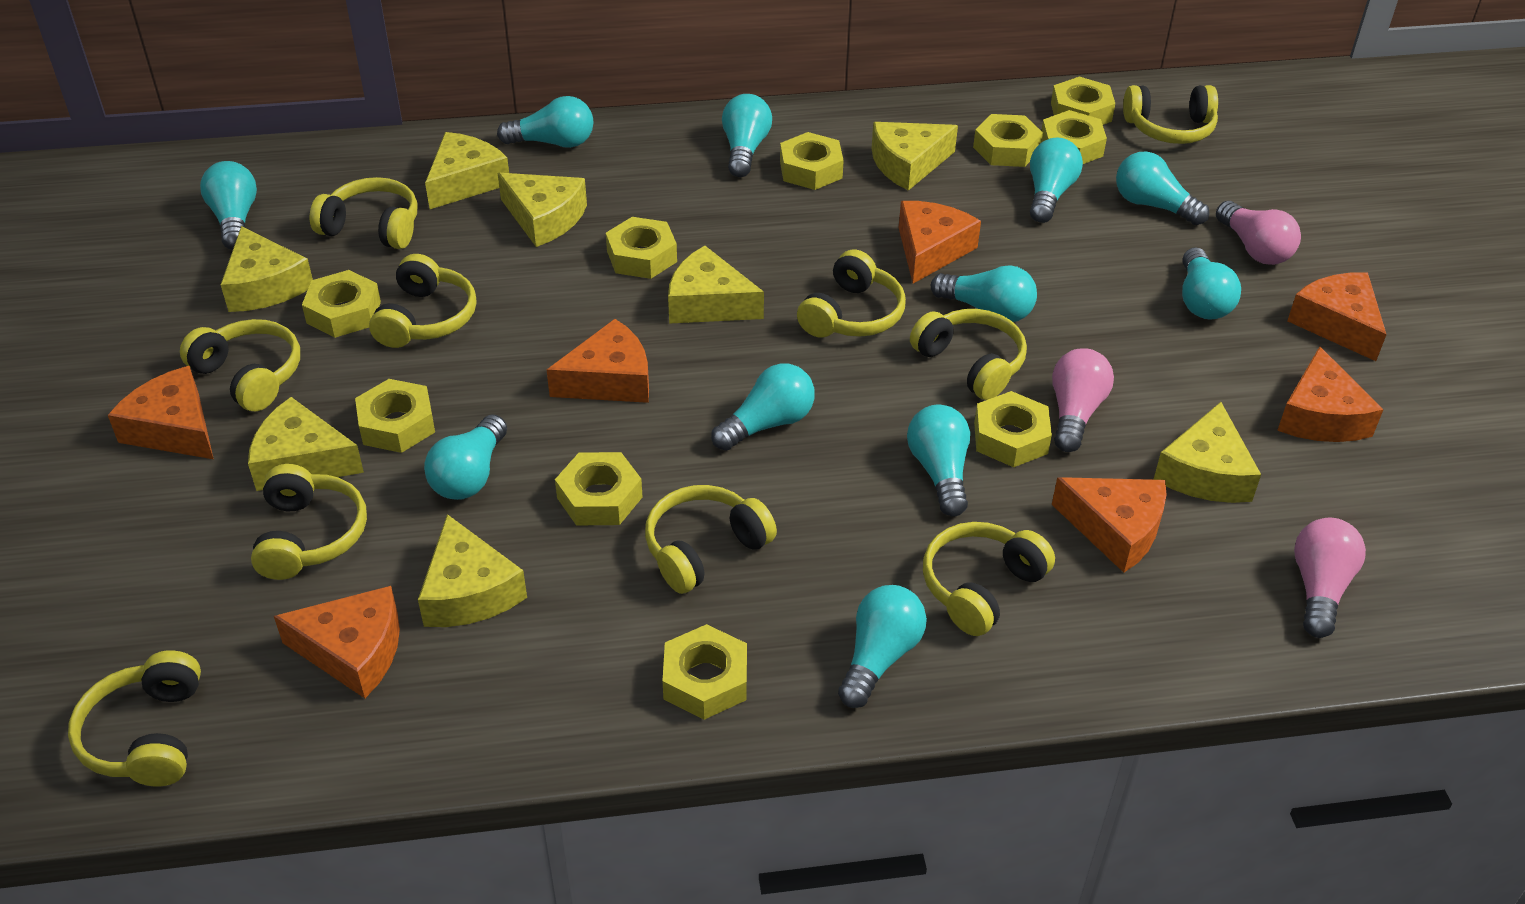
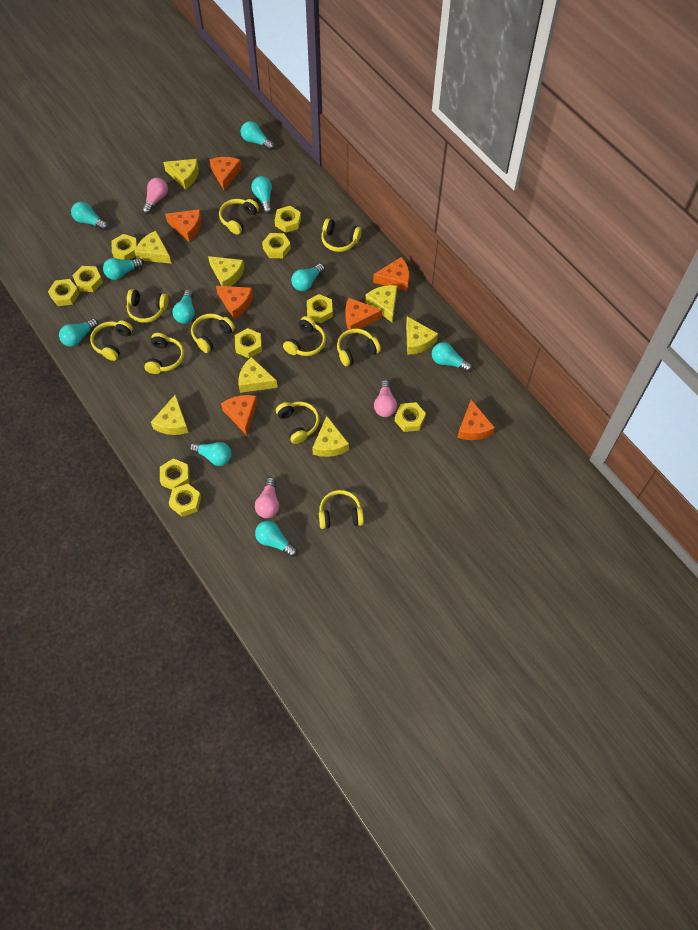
turquoise light bulb: [200,161,257,250] [424,415,507,500] [497,96,593,148] [711,363,815,451] [722,94,772,177] [838,585,927,708] [907,405,970,516] [931,265,1037,322] [1030,137,1083,223] [1116,152,1209,225] [1182,247,1241,320] = 11 -> [59,318,99,347] [71,202,108,230] [103,258,144,280] [172,290,195,324] [189,442,232,466] [241,121,274,150] [251,176,272,214] [255,521,297,557] [291,264,325,291] [432,342,472,372] = 10

